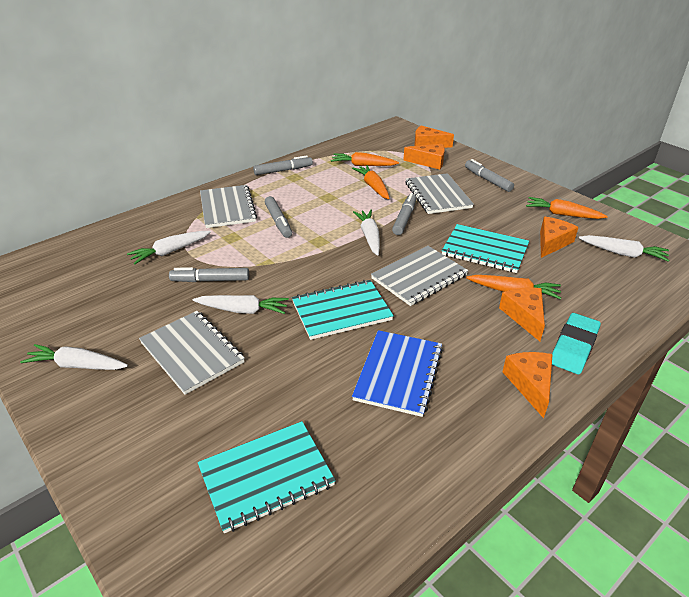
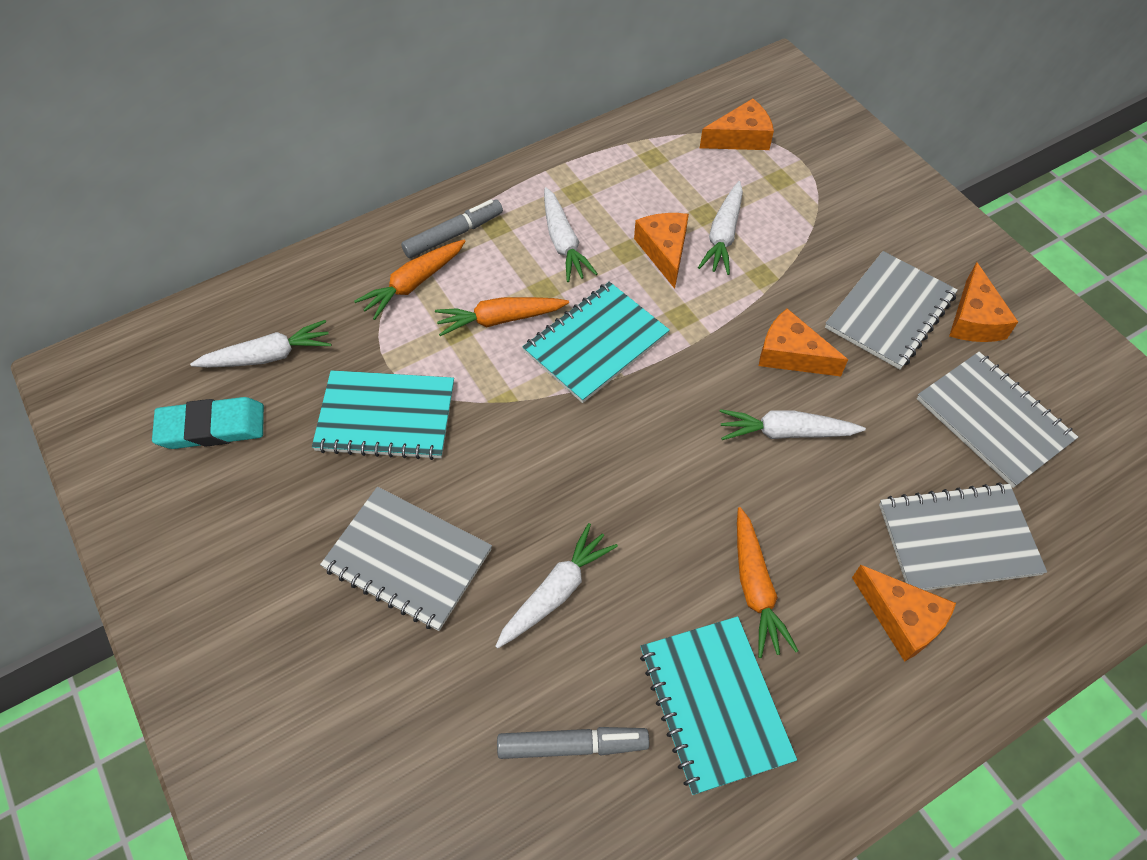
blue notebook: [352,330,443,417] = 1 -> none = 0
grey marker: [169,267,249,282] [253,155,313,175] [265,196,292,238] [392,193,417,235] [465,159,514,192] = 5 -> [401,199,503,258] [497,727,649,759] = 2
orange carrot: [331,152,399,166] [352,165,390,199] [466,275,561,299] [526,197,608,219] = 4 -> [354,240,466,320] [435,297,569,336] [737,507,798,658] = 3

